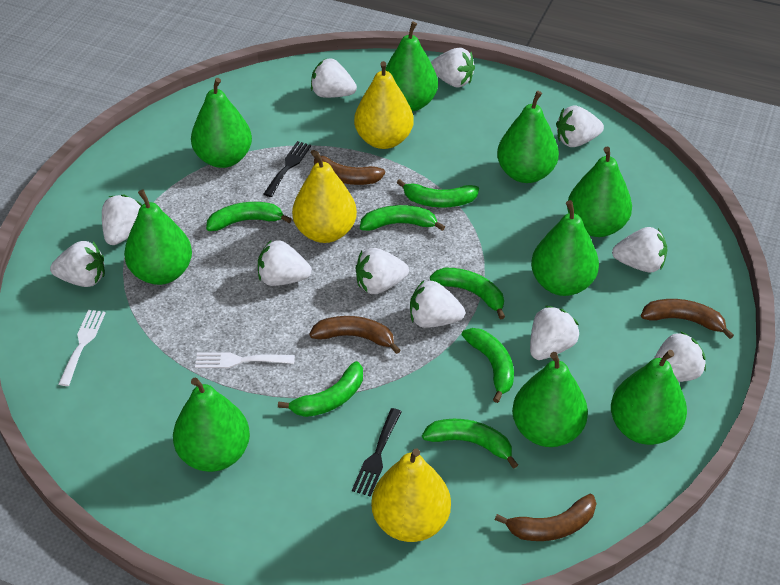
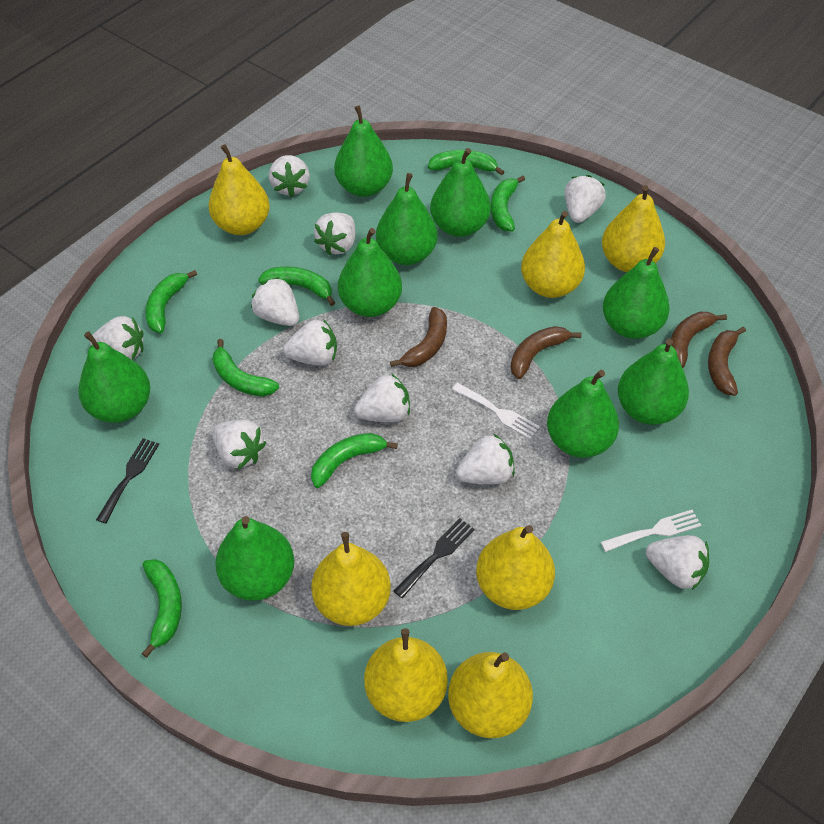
white strawberry: [50,241,105,287] [102,194,142,245] [258,240,312,286] [311,58,357,98] [356,248,409,294] [410,280,465,328] [431,48,475,88] [530,306,579,360] [556,106,604,147] [612,227,667,273] [654,331,706,382] = 11 -> [90,316,143,360] [212,420,267,469] [251,277,299,326] [269,155,310,197] [283,319,337,366] [314,213,355,255] [354,373,410,422] [456,433,515,484] [564,175,606,223] [646,535,709,590] = 10
yellow pear: [292,151,357,243] [354,61,414,149] [371,448,451,542] = 3 -> [208,144,270,235] [311,532,391,626] [364,628,448,722] [448,652,533,738] [476,525,555,610] [521,211,585,298] [602,185,665,272] = 7

